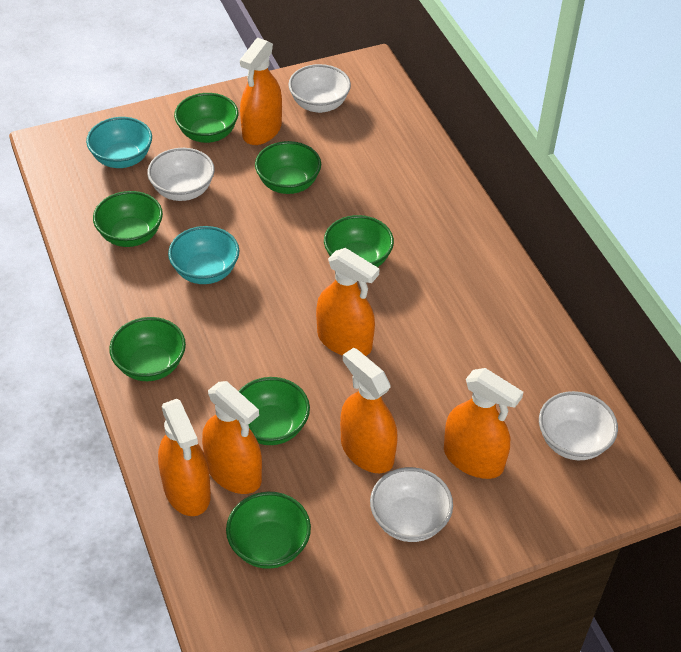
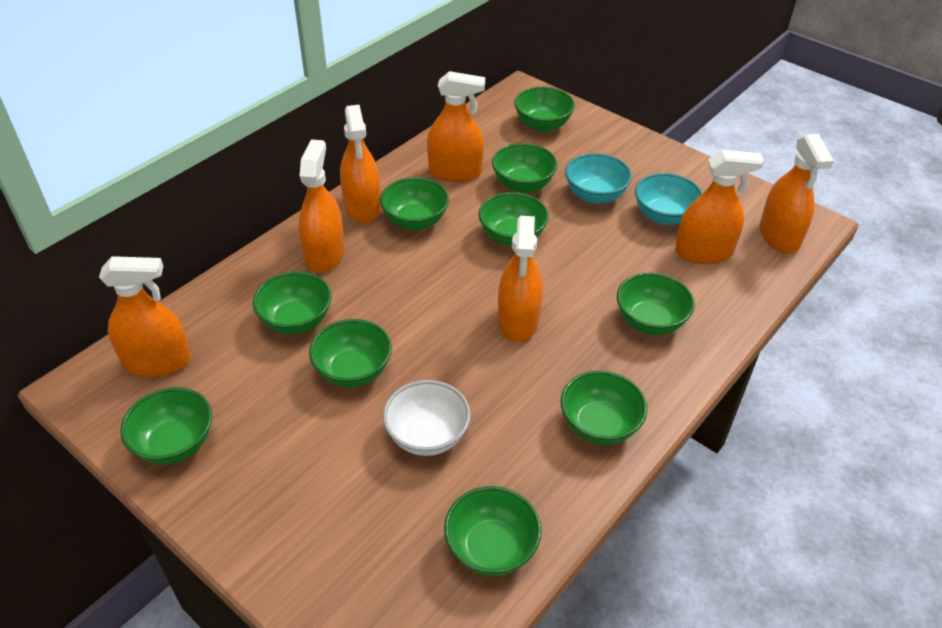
green bowl: [93,191,163,247] [109,317,186,381] [174,93,238,143] [226,492,311,569] [239,377,310,445] [255,141,321,194] [324,215,394,267] = 7 -> [120,387,212,464] [253,271,332,334] [309,319,392,387] [380,177,449,230] [444,486,542,576] [479,192,549,246] [492,143,558,193] [514,87,575,132] [560,371,647,445] [617,272,695,335] = 10
orange spray bottle: [158,399,211,516] [202,381,262,494] [240,38,282,145] [316,248,380,356] [340,348,398,473] [444,368,523,479] = 6 -> [99,256,191,377] [299,139,344,273] [340,105,381,224] [427,71,485,182] [498,216,543,342] [675,150,764,264] [760,134,834,254] = 7
white bowl: [147,148,215,201] [288,64,351,113] [370,467,453,542] [539,391,618,460] = 4 -> [383,380,471,456] = 1

